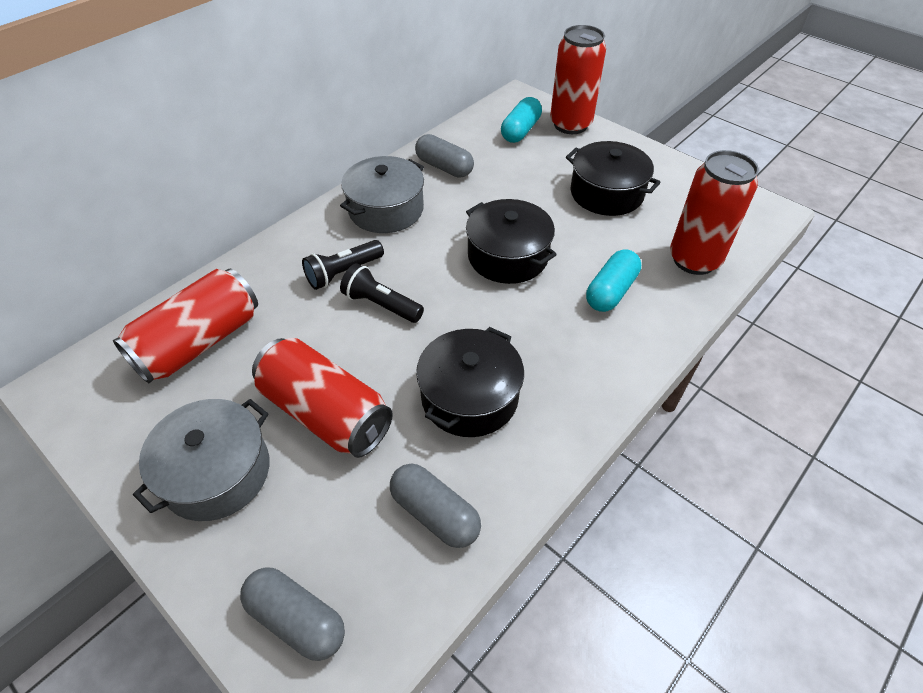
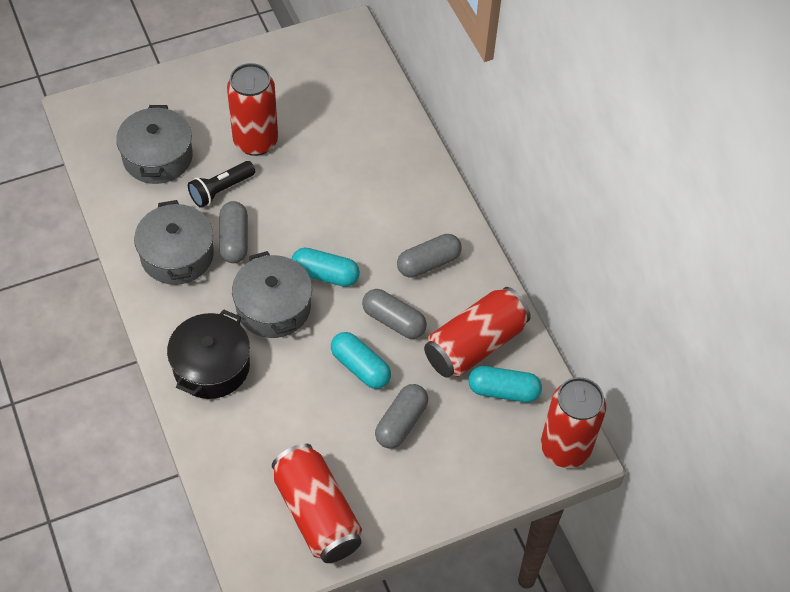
black flashlight: [302,240,384,290] [340,263,424,323] = 2 -> [188,161,255,208] = 1
black pot: [416,327,524,437] [466,199,557,284] [566,141,661,216] = 3 -> [167,310,250,399] = 1
grey capsule: [240,567,345,661] [390,464,481,548] [415,134,474,178] = 3 -> [219,201,248,263] [362,289,427,339] [375,384,428,449] [397,234,462,278] = 4
grey pot: [133,399,270,521] [340,156,424,233] = 2 -> [116,105,193,184] [134,200,214,285] [232,251,312,338] = 3
turquoise capsule: [501,97,542,143] [586,249,641,312] = 2 -> [292,248,360,287] [331,332,391,389] [468,366,542,402] = 3

